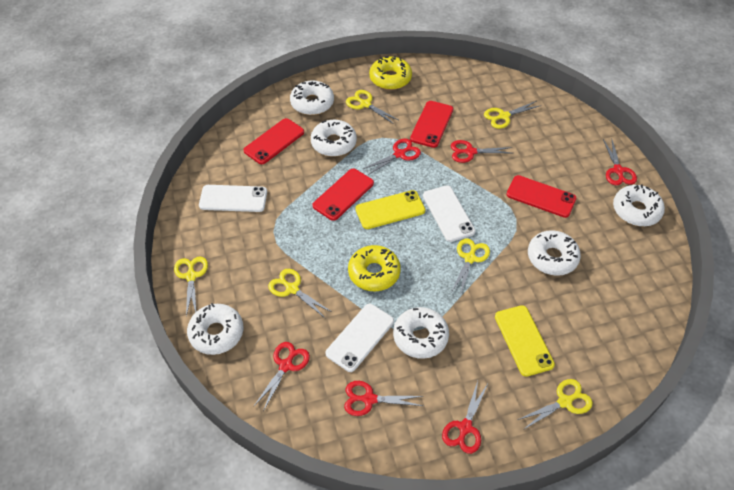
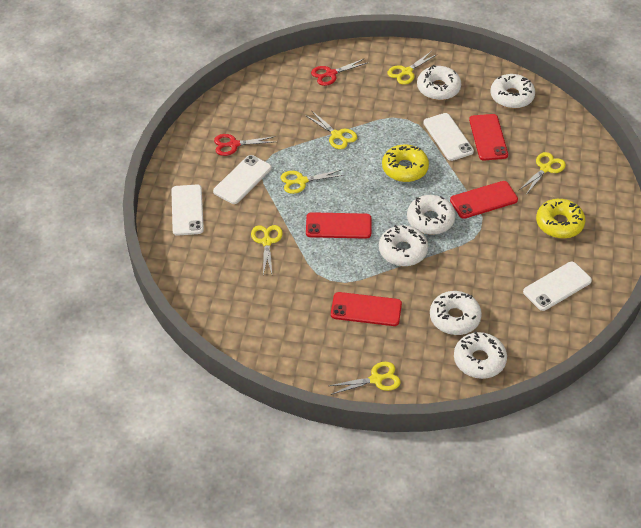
red scissors: [254,342,310,411] [344,381,423,416] [363,138,421,175] [442,381,488,454] [451,140,512,163] [603,139,637,185] = 6 -> [214,134,275,156] [311,58,367,86] = 2
white phone: [199,185,267,212] [325,304,394,372] [423,185,476,242] = 3 -> [171,184,204,236] [213,155,272,204] [423,113,474,161] [523,262,592,311] = 4
yellow phone: [355,190,425,229] [495,305,555,377] = 2 -> none = 0

